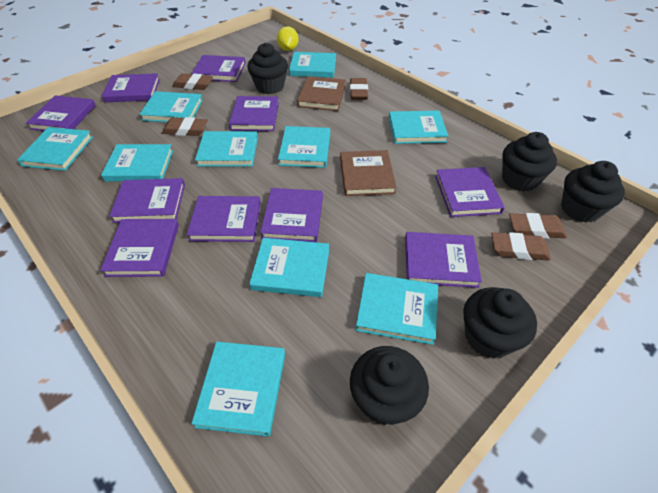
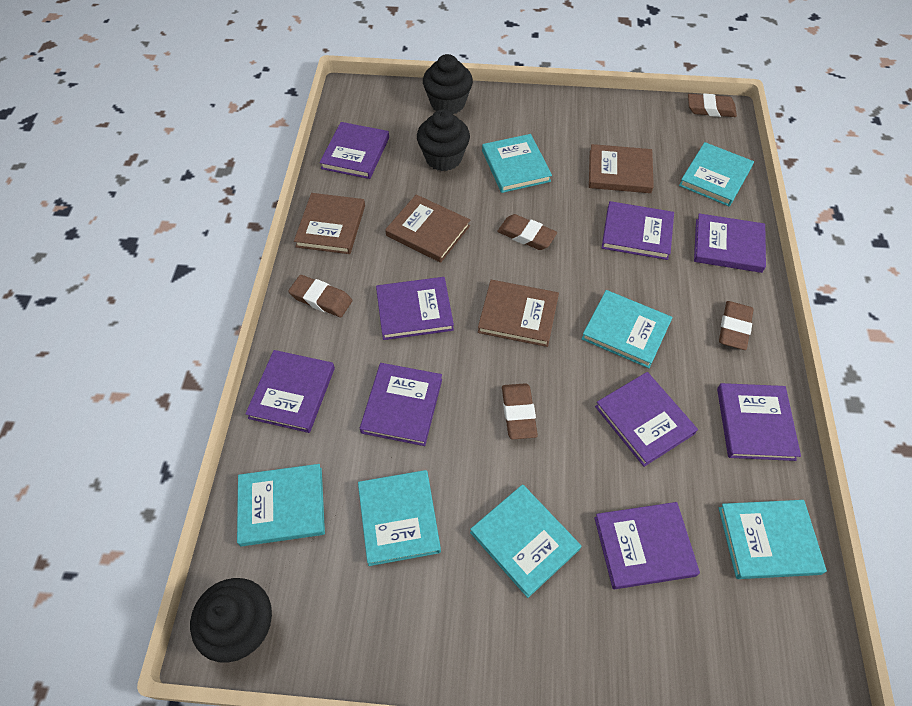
black cupcake: [247,43,288,94] [350,346,429,426] [463,287,537,359] [502,132,557,191] [561,161,625,223] = 5 -> [190,578,272,663] [417,109,470,171] [423,54,473,114] = 3
brown book: [297,76,346,111] [340,150,397,196] = 2 -> [294,193,365,254] [385,194,470,263] [478,280,559,347] [589,144,654,193] = 4
purple book: [26,95,96,131] [100,219,179,277] [102,73,160,102] [109,178,185,223] [187,196,261,242] [191,55,246,82] [229,96,279,131] [260,188,323,242] [405,232,482,288] [435,167,505,217] = 10 -> [245,350,335,433] [320,122,389,179] [360,363,442,446] [376,277,454,340] [594,502,700,589] [595,372,698,467] [602,201,674,260] [694,213,766,273] [717,383,801,461] = 9
turquoise book: [17,127,93,171] [101,144,173,181] [139,91,203,122] [191,342,285,437] [195,131,258,167] [249,238,329,297] [278,126,330,168] [289,52,336,78] [356,273,438,345] [389,111,448,144] = 10 -> [237,464,325,547] [358,470,441,566] [470,484,581,598] [482,134,552,193] [582,290,673,368] [679,142,754,206] [719,500,827,579] = 7
yellow lemon: [277,26,299,51] = 1 -> none = 0

